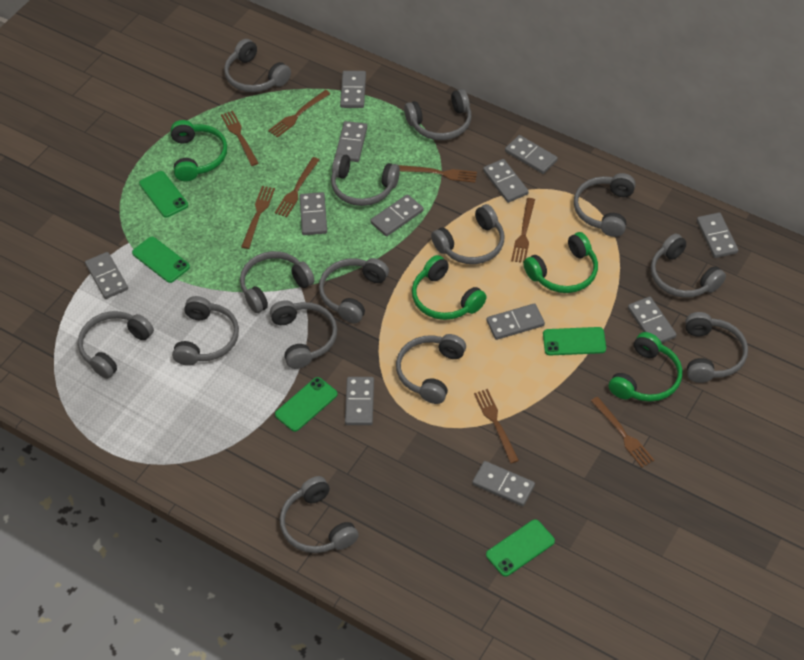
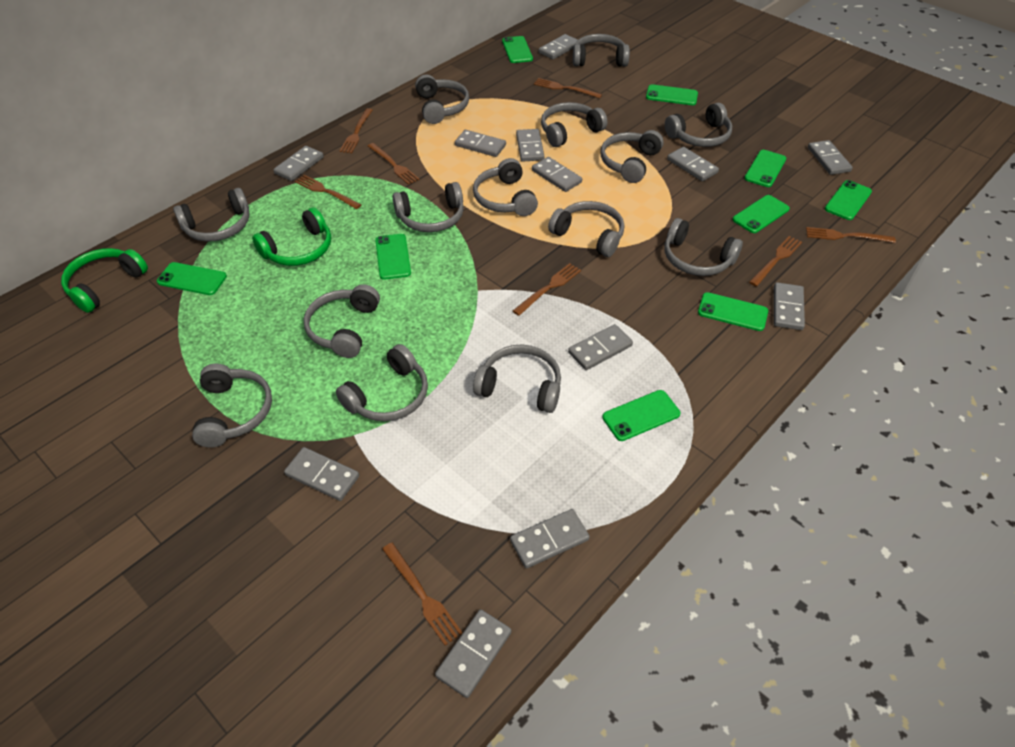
green headphones: [171,120,227,181] [412,255,487,320] [523,232,598,293] [609,332,682,402] = 4 -> [61,248,148,313] [252,207,331,266] = 2
green phone: [132,237,190,283] [139,171,188,218] [275,377,338,432] [486,519,555,577] [543,327,606,355] = 5 -> [157,262,227,295] [375,234,411,280] [502,36,533,63] [602,390,680,441] [646,84,698,105] [698,292,768,331] [733,195,790,233] [744,150,786,187] [825,180,872,220] = 9

